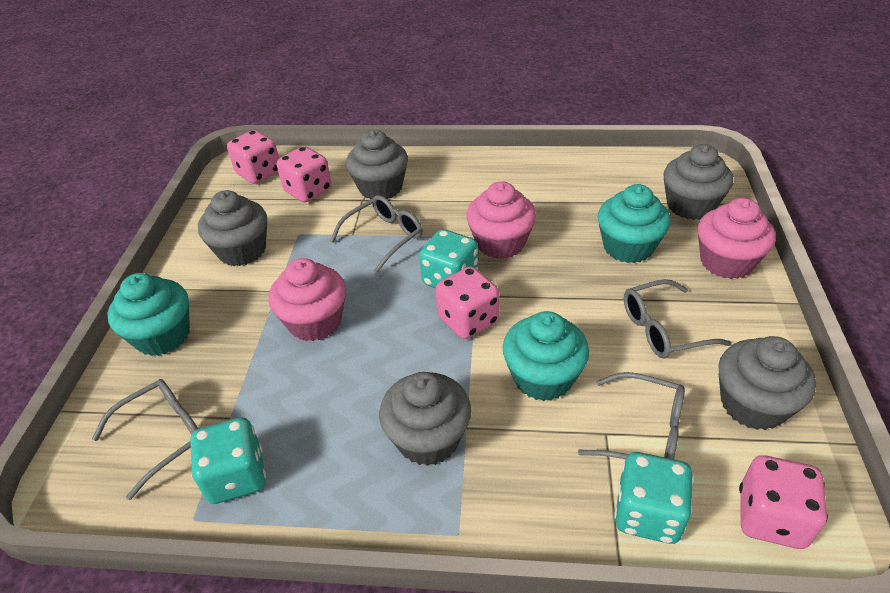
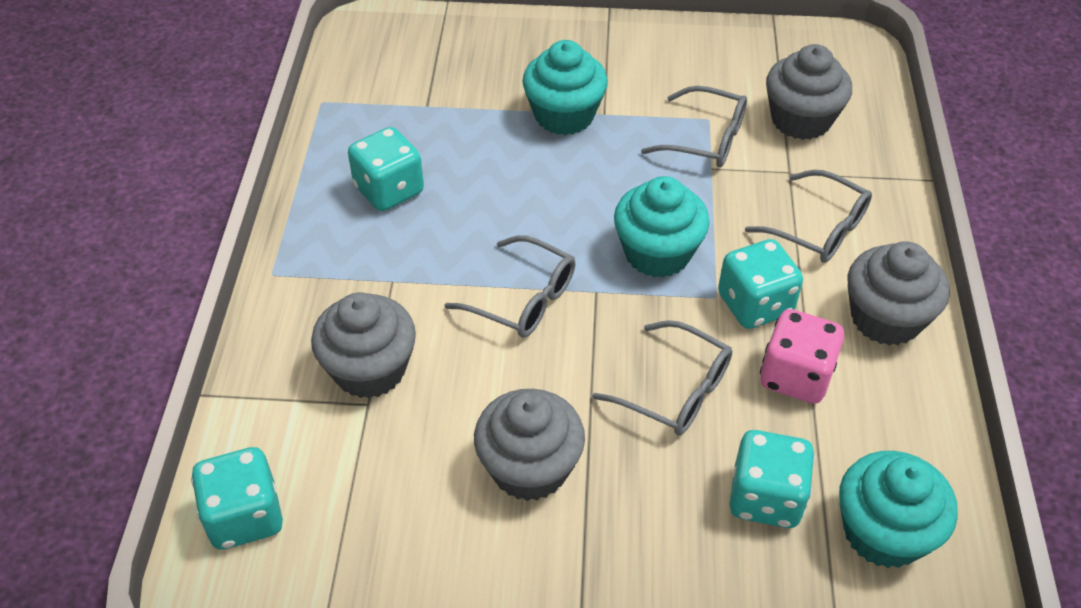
grey cupcake: [198,190,267,266] [346,130,408,200] [379,372,471,466] [663,144,733,220] [718,336,816,430] = 5 -> [311,292,416,399] [474,389,585,501] [766,44,852,140] [848,241,950,346] = 4
pink cupcake: [269,258,346,341] [466,181,536,259] [698,198,776,279] = 3 -> none = 0
pink dice: [227,130,279,184] [277,146,332,202] [436,267,499,339] [739,455,828,549] = 4 -> [760,309,844,404] = 1
turquoise dice: [190,418,266,504] [419,229,478,289] [614,452,694,544] = 3 -> [191,447,283,550] [348,127,424,211] [718,239,803,329] [729,430,815,528] = 4

